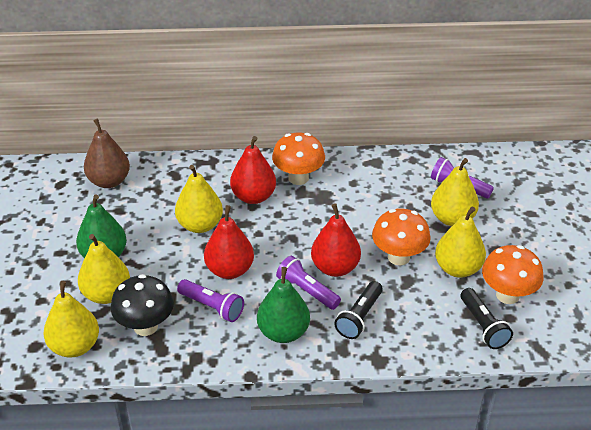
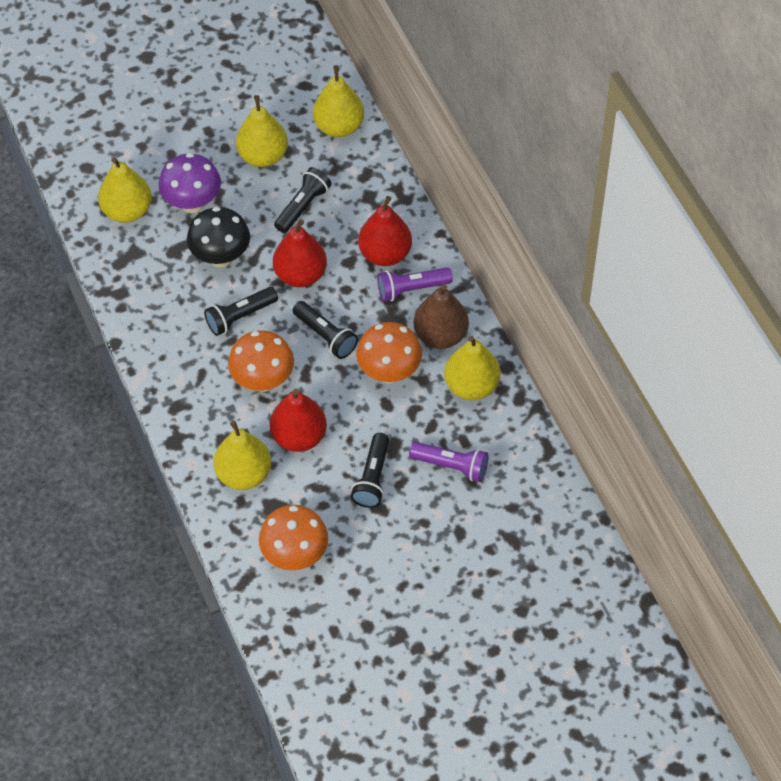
black flashlight: [334,281,383,339] [461,288,513,349] = 2 -> [204,287,278,336] [274,167,331,233] [292,301,358,359] [351,433,389,508] = 4
green pear: [76,194,127,258] [257,267,310,343] = 2 -> none = 0
purple flashlight: [177,279,244,322] [276,256,341,310] [431,157,494,199] = 3 -> [377,267,453,302] [409,442,489,482] = 2
purple mushroom: none = 0 -> [159,153,221,213] = 1

